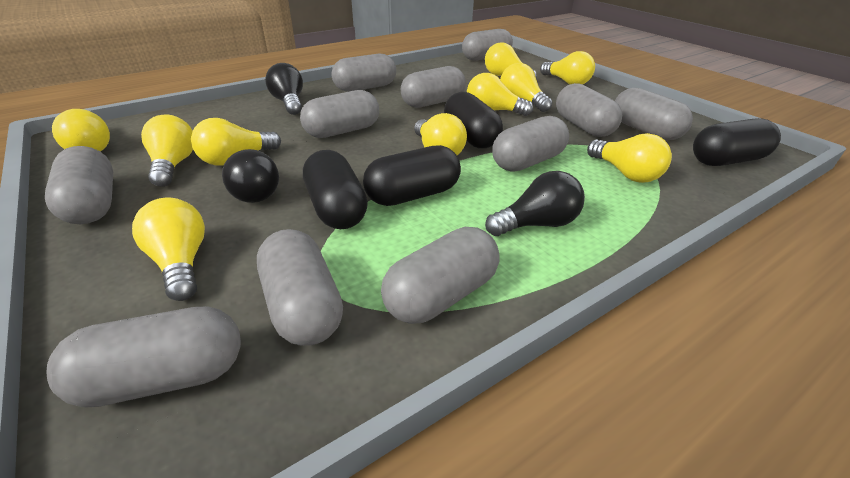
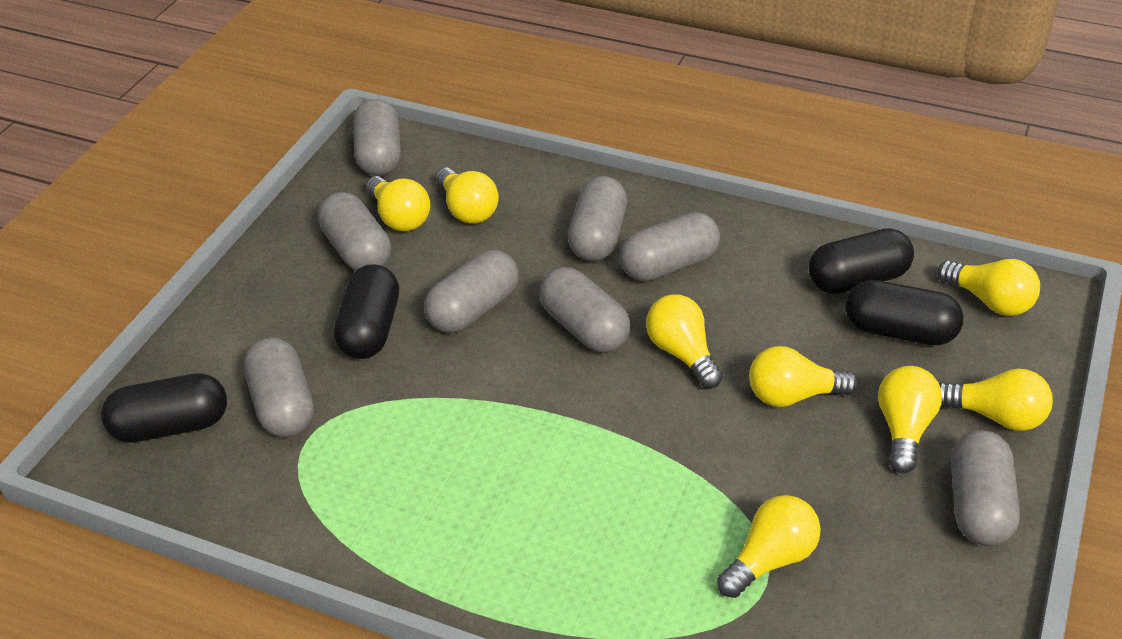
black light bulb: [222,149,279,203] [265,63,303,115] [485,171,585,236] = 3 -> none = 0
grey capsule: [45,146,113,224] [46,306,241,407] [257,229,343,346] [300,90,379,138] [331,54,396,92] [381,227,499,324] [401,66,466,108] [462,29,513,61] [492,116,569,172] [556,83,622,137] [615,88,693,140] = 11 -> [244,337,314,437] [318,192,391,271] [353,99,401,176] [424,250,519,333] [539,267,631,353] [568,176,627,261] [619,212,720,282] [951,430,1020,546] = 8
yellow light bulb: [52,109,110,152] [132,198,205,301] [141,115,193,187] [191,118,281,166] [414,113,467,155] [467,73,533,116] [485,42,537,77] [500,63,552,112] [540,51,595,84] [587,133,672,183] = 10 -> [366,176,430,231] [436,168,499,224] [646,294,723,388] [717,495,821,598] [749,346,858,407] [878,366,942,473] [937,259,1040,316] [939,369,1053,431] = 8

